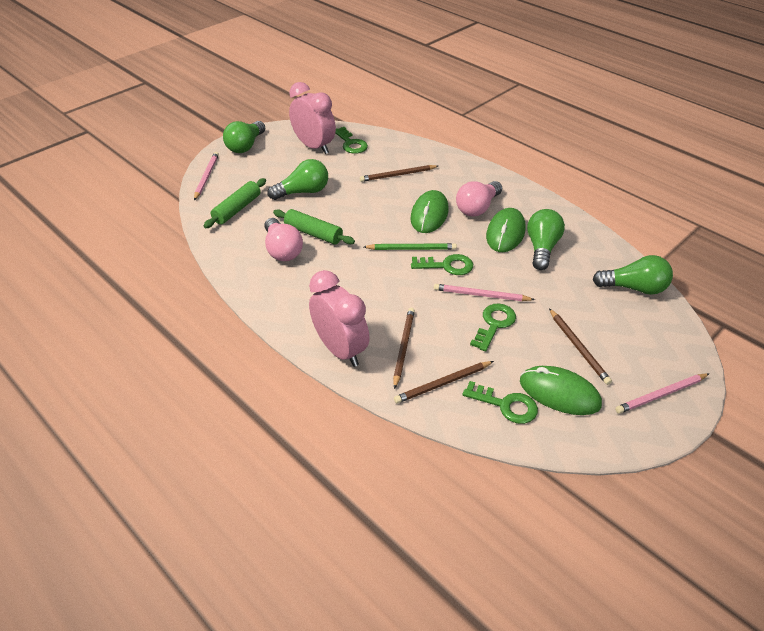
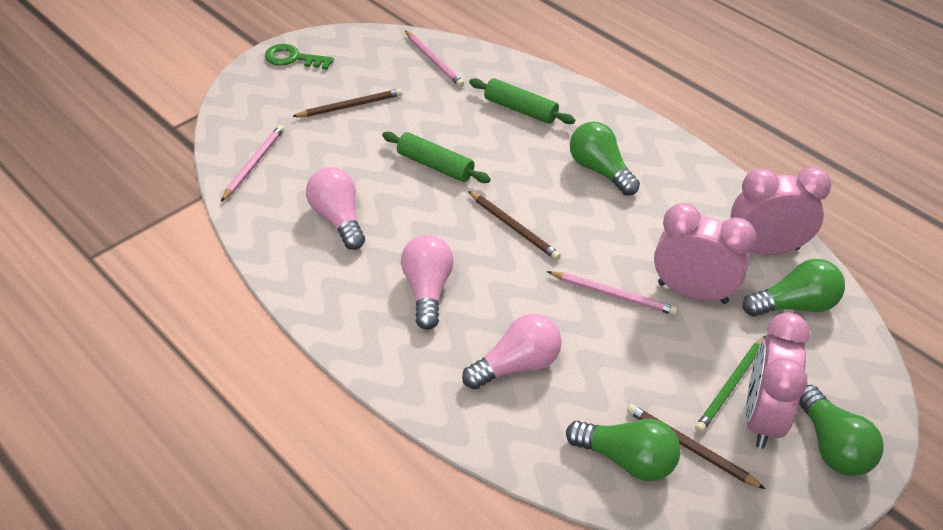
brown pencil: [360,165,438,182] [393,308,415,389] [394,361,494,403] [549,308,612,385] = 4 -> [292,88,402,117] [468,191,561,260] [627,404,765,489] = 3
green key: [335,127,368,154] [411,254,473,275] [463,381,538,424] [470,303,516,351] = 4 -> [265,44,334,70] = 1
green mouse: [411,190,449,233] [486,208,525,252] [520,366,602,415] = 3 -> none = 0
pink clock: [289,82,336,154] [309,270,370,367] = 2 -> [654,203,756,304] [731,167,832,255] [746,312,810,449] = 3
pink light bulb: [265,218,303,261] [456,181,502,217] = 2 -> [306,167,365,250] [401,235,454,330] [462,314,562,389] = 3

